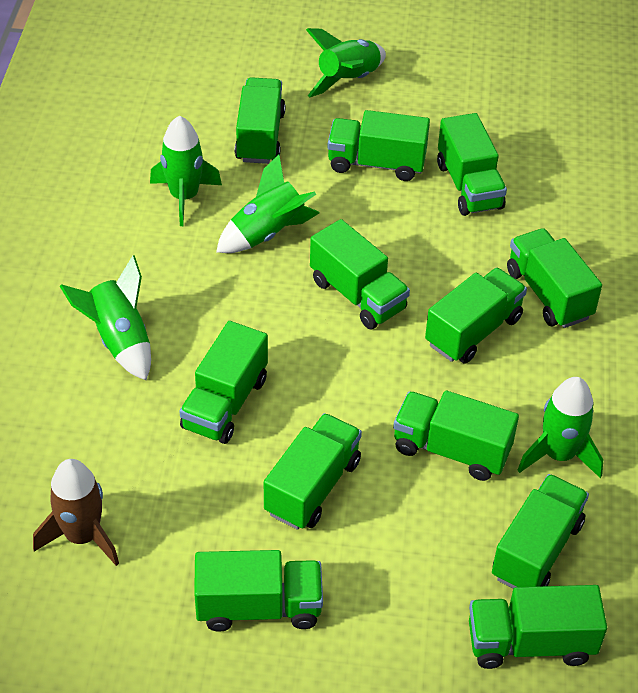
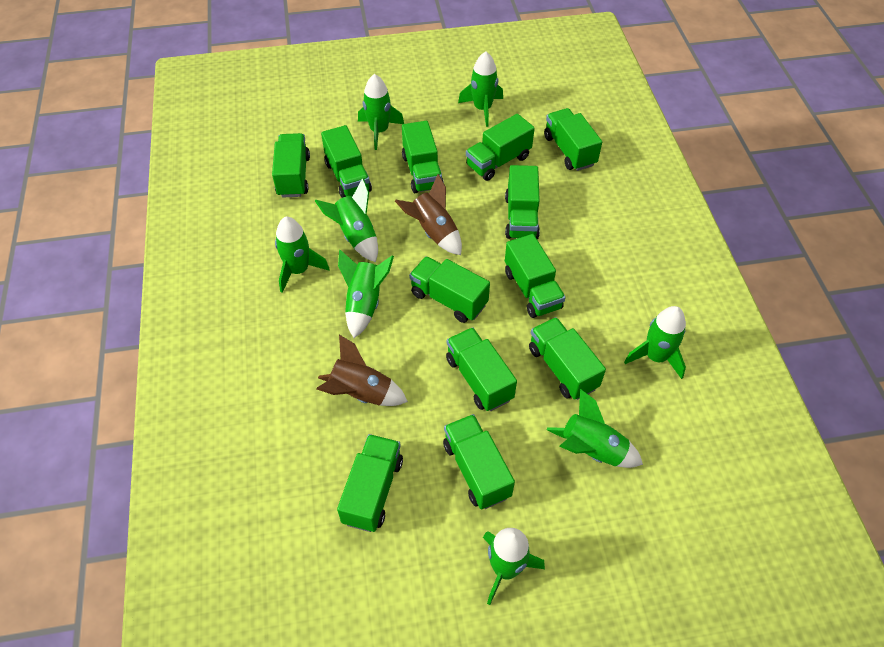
brown rocket: [33,459,119,566] = 1 -> [316,335,408,406] [395,174,462,255] = 2
green rocket: [60,255,151,380] [150,116,222,226] [216,154,319,253] [306,28,386,97] [518,377,603,478] = 5 -> [275,217,330,293] [315,178,378,262] [338,250,394,338] [358,74,404,150] [458,51,503,127] [483,528,545,605] [546,389,643,468] [624,306,686,379] = 8

